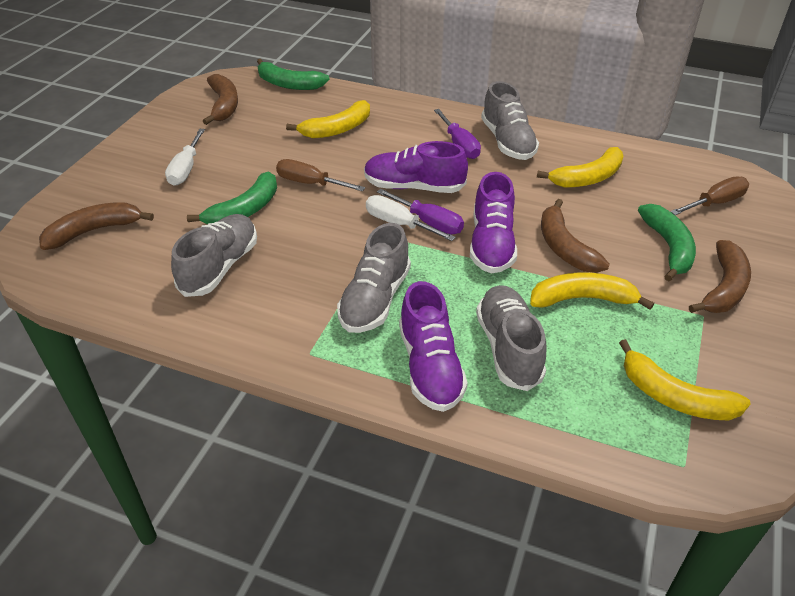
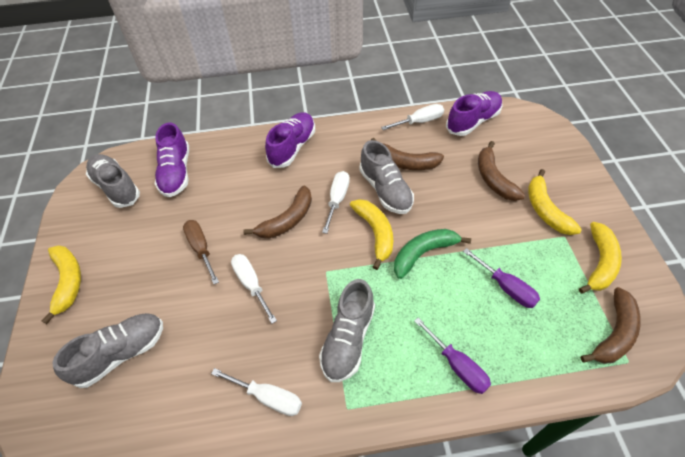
brown screwdriver: [276,159,365,191] [670,176,749,215] = 2 -> [183,220,219,284] = 1
green banana: [187,172,277,224] [257,59,329,90] [638,204,696,281] = 3 -> [394,229,471,279] = 1
white screwdriver: [165,129,205,186] [366,195,456,241] = 2 -> [211,368,302,416] [231,254,277,324] [322,171,350,234] [381,104,444,130] = 4

